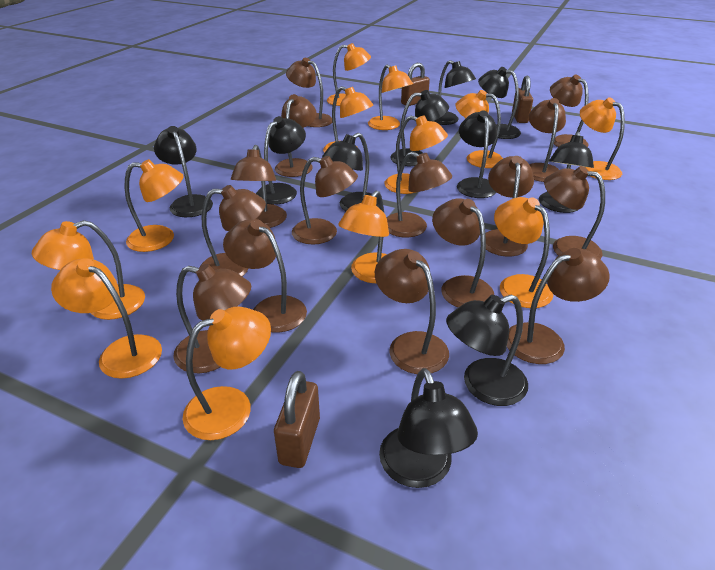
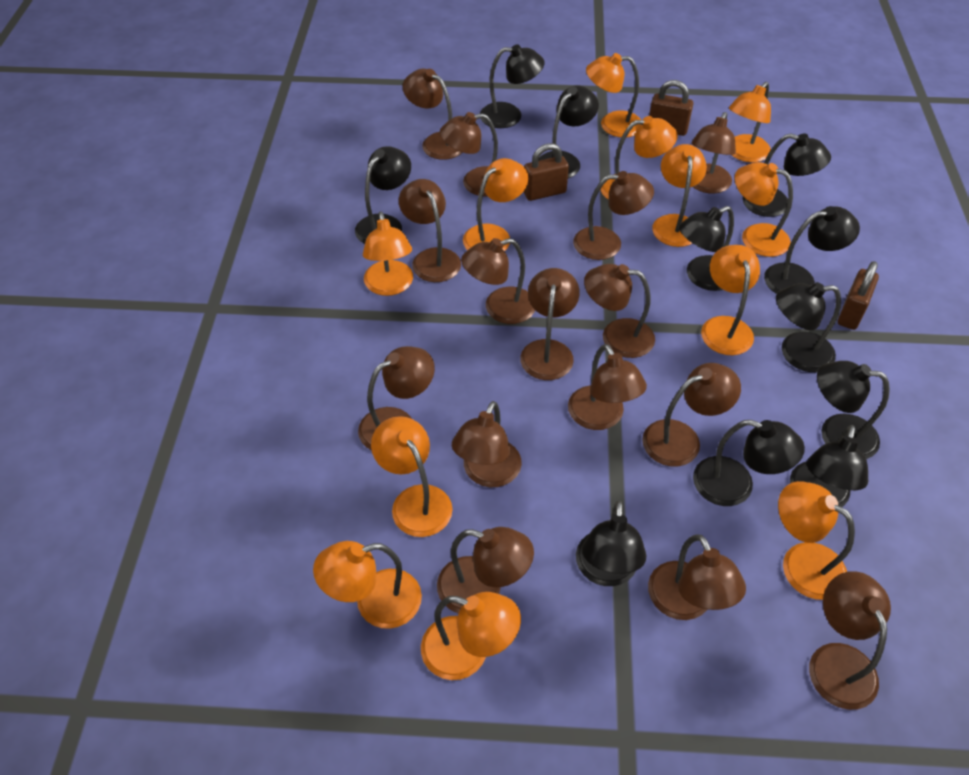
black lamp: [154,126,213,217] [256,116,306,205] [322,133,379,211] [379,368,478,488] [390,90,449,166] [433,60,476,125] [446,295,528,406] [457,110,497,198] [478,67,521,139] [539,132,594,213] = 10 -> [355,146,411,244] [480,44,545,128] [539,85,599,178] [576,501,647,586] [679,206,734,291] [693,420,805,506] [743,134,831,217] [764,206,860,294] [776,282,841,372] [790,425,868,507] [817,361,890,459] = 11

